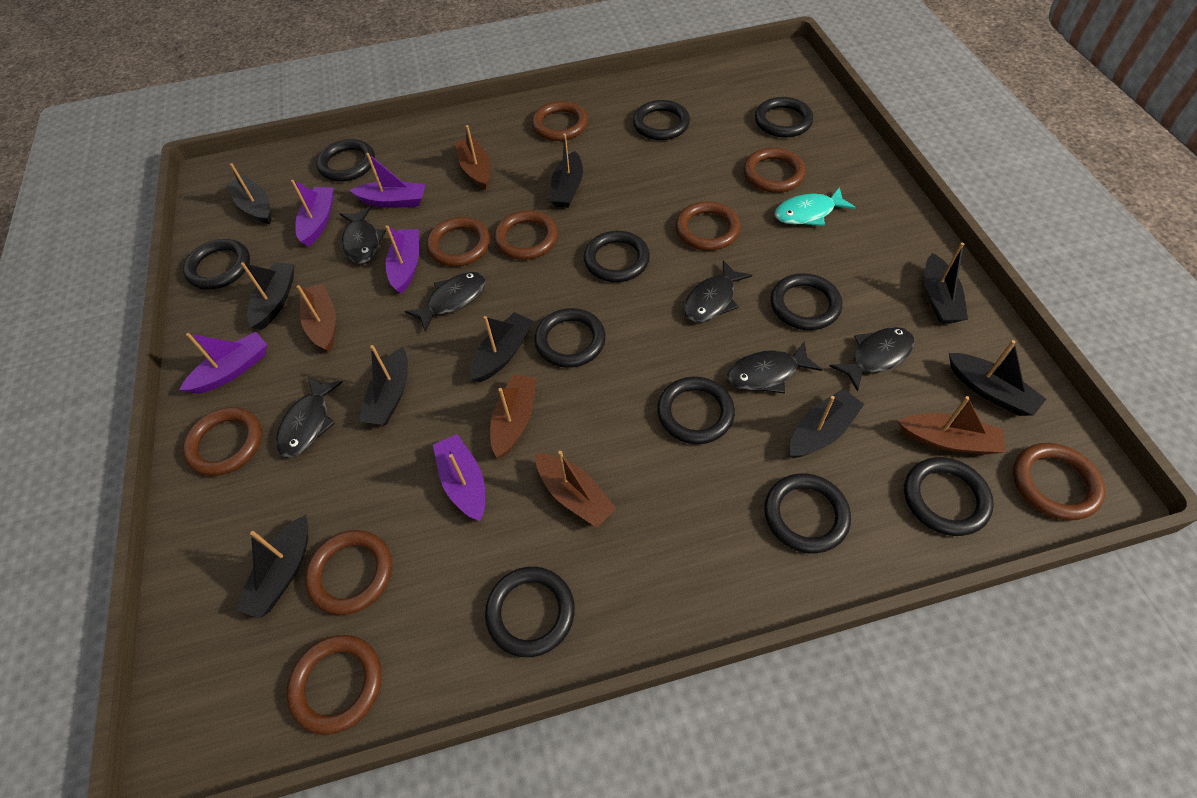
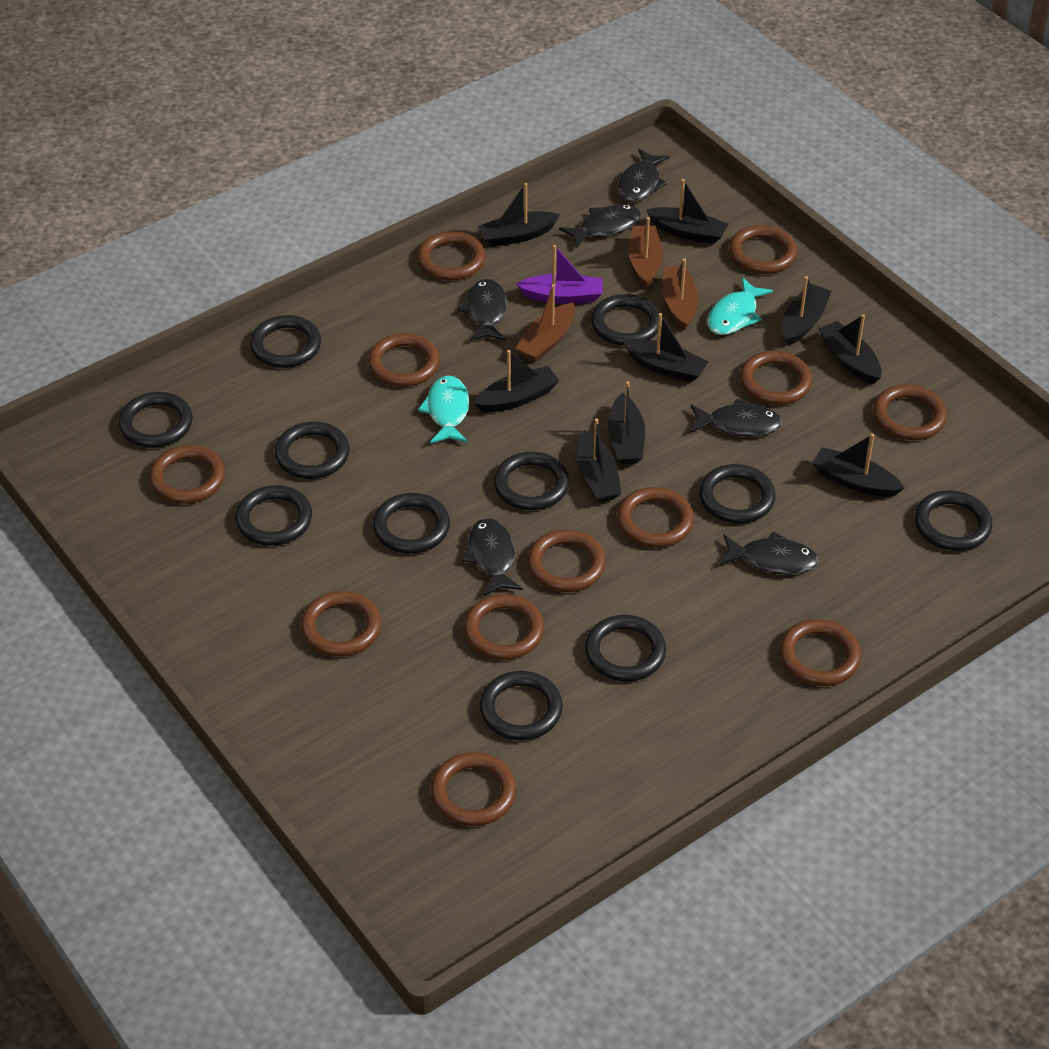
brown boat: [297,283,336,352] [455,125,491,190] [490,374,537,458] [536,451,616,528] [898,396,1005,454] = 5 -> [516,284,575,362] [629,217,663,288] [663,258,698,330] = 3
brown ring: [182,407,262,476] [287,635,382,735] [305,530,392,615] [426,217,490,267] [494,210,558,260] [532,101,588,141] [675,201,740,251] [743,148,805,193] [1013,443,1105,521] = 9 -> [149,445,225,504] [301,591,381,657] [368,333,440,387] [417,231,486,281] [431,752,517,826] [464,594,544,660] [527,530,606,592] [617,487,694,548] [729,225,797,274] [740,351,812,405] [779,619,861,686] [873,385,947,440] = 12
purple boat: [180,332,267,394] [291,180,334,246] [350,153,426,208] [385,225,419,294] [433,434,485,521] = 5 -> [516,245,603,304] = 1
turquoise fish: [775,187,856,226] = 1 -> [418,376,469,444] [707,277,773,335] = 2

